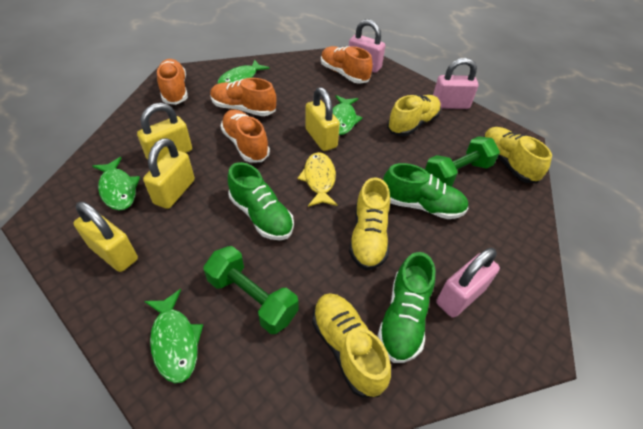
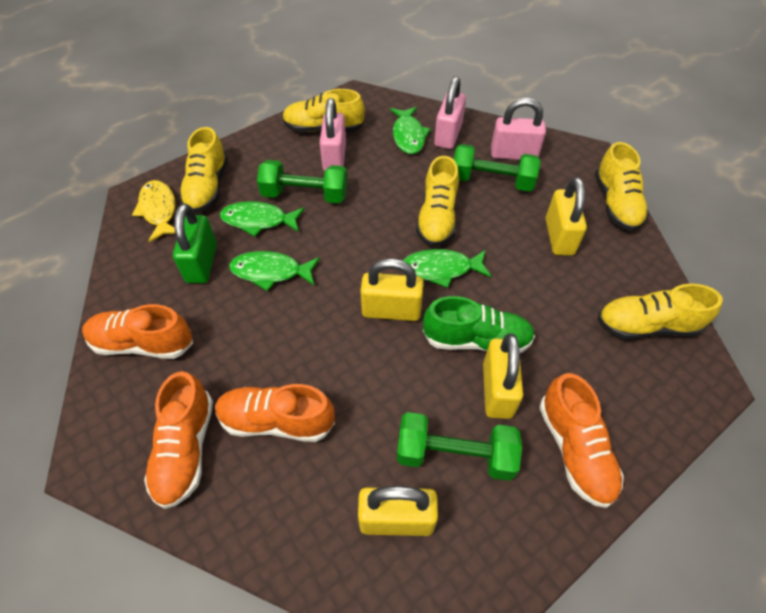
green dumbbell: [203,246,299,334] [425,136,500,186] = 2 -> [257,160,348,203] [397,412,522,481] [454,144,541,192] = 3
green padlock: none = 0 -> [173,204,217,283] = 1
green shoe: [228,162,294,240] [378,252,435,363] [383,163,469,219] = 3 -> [423,296,535,353] = 1
yellow shoe: [312,293,391,398] [349,178,390,270] [387,95,441,136] [484,127,552,183] = 4 -> [179,127,228,213] [282,89,365,132] [416,156,459,247] [595,142,649,231] [598,284,723,339] = 5

